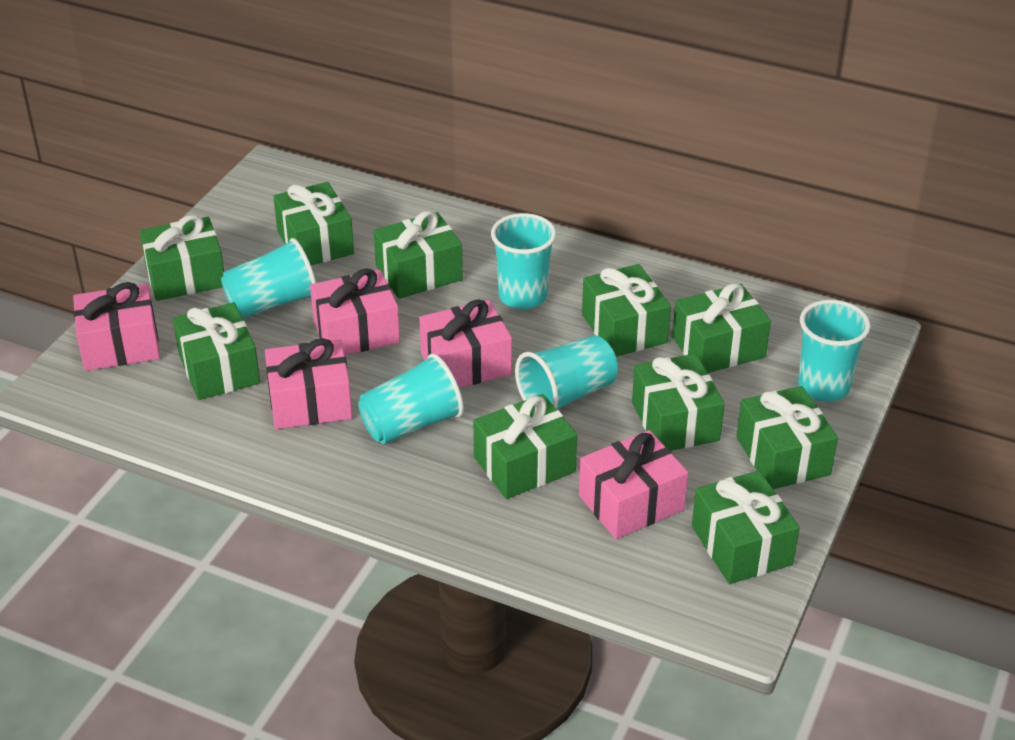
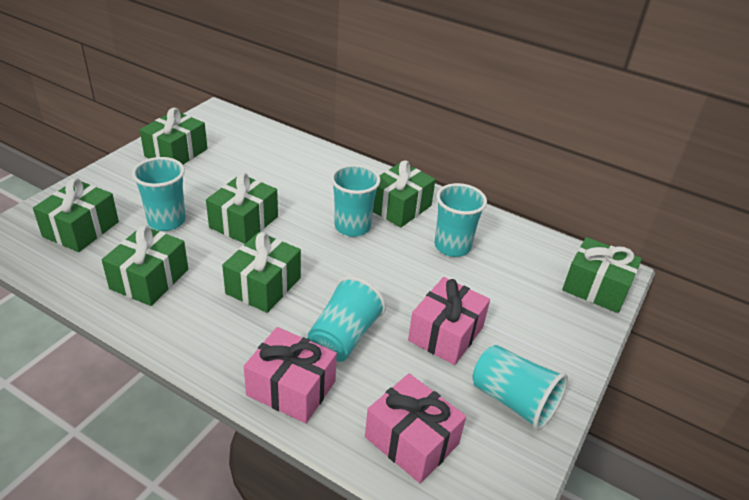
green gift: [139,215,224,301] [173,302,260,400] [273,182,354,265] [374,211,463,299] [473,394,577,499] [582,264,671,357] [632,353,725,451] [672,283,771,373] [692,470,800,584] [736,386,838,489] = 10 -> [33,178,119,252] [102,225,188,306] [140,108,208,164] [206,173,278,244] [222,232,301,313] [373,160,436,228] [562,237,642,313] = 7
pink gift: [73,282,160,371] [265,338,353,429] [310,268,400,355] [419,299,512,388] [579,430,688,539] = 5 -> [244,327,337,423] [365,373,466,483] [408,277,490,365] = 3

